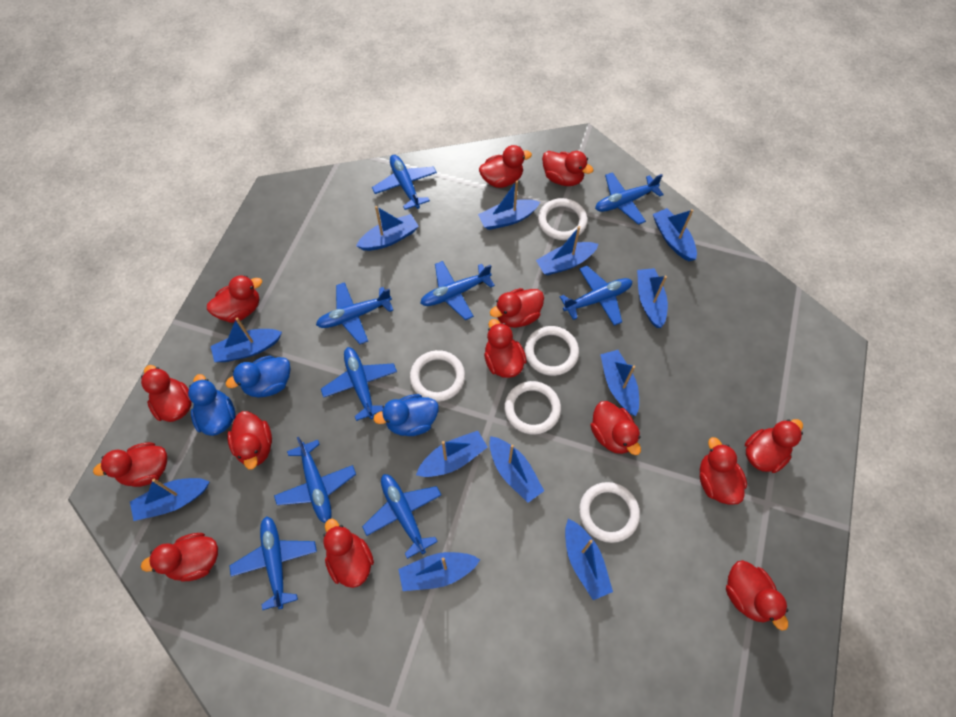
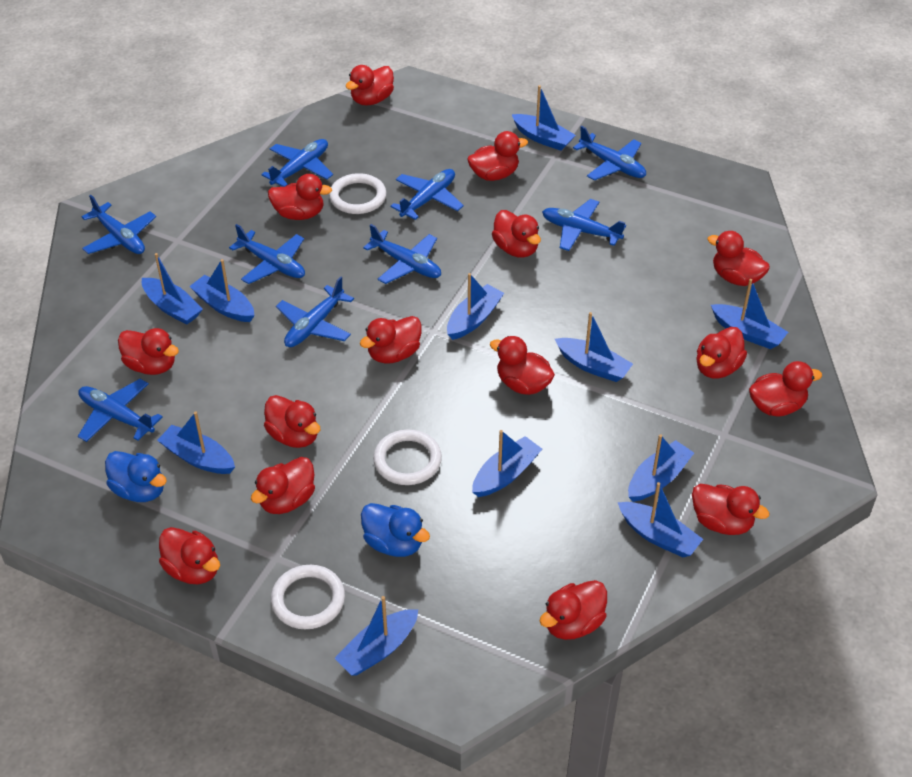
blue boat: [130,478,210,521] [211,317,282,362] [356,206,419,251] [398,552,481,591] [416,431,488,477] [478,181,540,230] [489,436,544,503] [536,226,599,275] [565,519,613,600] [600,350,639,416] [637,268,668,328] [653,208,697,261] = 12 -> [142,253,203,325] [157,412,235,474] [189,259,255,322] [335,596,418,676] [447,273,504,340] [472,430,542,497] [512,85,576,151] [555,312,633,382] [617,482,703,557] [628,434,694,502] [711,279,788,349] = 11
blue duck: [188,374,236,436] [226,356,290,398] [373,394,439,436] = 3 -> [105,451,167,502] [361,503,430,557] = 2
red duck: [93,442,167,487] [141,365,192,422] [141,533,218,582] [207,275,262,323] [227,411,272,469] [323,519,374,588] [479,145,532,188] [484,319,527,378] [490,288,544,328] [542,151,594,186] [590,401,641,455] [700,437,747,505] [726,560,788,631] [745,419,803,473] = 14 -> [118,328,179,375] [159,527,220,584] [251,457,315,514] [264,395,320,448] [268,174,332,220] [346,65,394,106] [360,316,422,364] [467,131,528,181] [490,336,555,395] [492,210,541,258] [539,580,607,640] [692,484,769,535] [696,327,747,379] [707,231,770,286] [749,361,822,416] = 15
white ring: [410,350,465,402] [504,381,561,435] [525,326,579,376] [538,198,588,240] [579,482,640,543] = 5 -> [271,565,345,629] [329,173,386,214] [373,429,442,485] = 3

